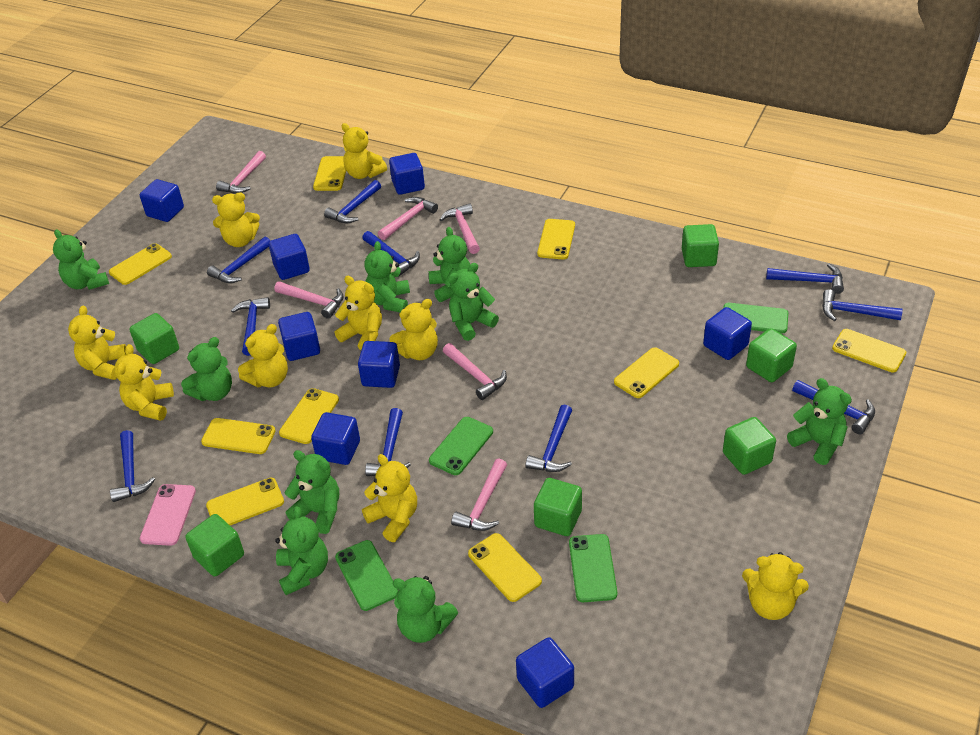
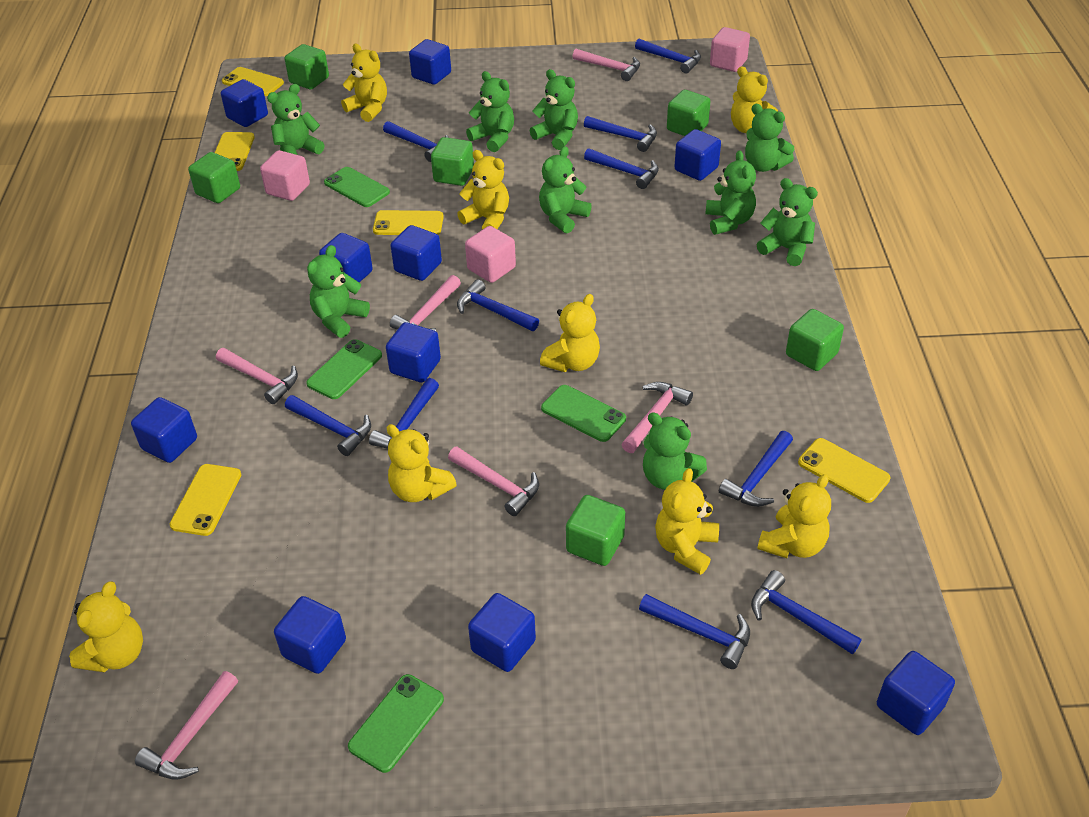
blue cube: [140,179,184,222] [269,234,310,280] [278,312,320,361] [311,412,360,465] [358,341,400,388] [389,153,425,195] [516,637,574,708] [703,307,752,360] = 8 -> [131,397,197,463] [221,79,268,127] [274,596,346,674] [319,233,373,282] [386,322,441,382] [390,225,442,281] [409,39,451,85] [468,593,536,672] [674,129,721,181] [877,651,955,735] = 10
pink cube: none = 0 -> [260,150,310,201] [465,226,516,283] [710,27,750,72] = 3
pink phone: [140,484,196,546] = 1 -> none = 0
yellow phone: [109,243,172,285] [201,418,276,454] [206,478,284,525] [279,388,339,444] [313,156,346,191] [468,533,542,602] [537,219,575,260] [614,347,679,398] [832,329,906,372] = 9 -> [170,464,241,536] [215,132,255,171] [222,67,284,96] [373,210,444,235] [798,438,890,503] = 5
yellow teddy bear: [68,306,126,380] [114,344,174,421] [212,192,260,247] [238,324,288,387] [335,276,382,350] [341,123,387,179] [362,454,417,542] [389,299,438,360] [742,552,809,620] = 9 -> [69,581,143,672] [341,44,387,122] [387,424,457,502] [457,150,509,230] [540,294,600,372] [655,468,719,575] [731,66,778,133] [757,474,831,558] = 8

